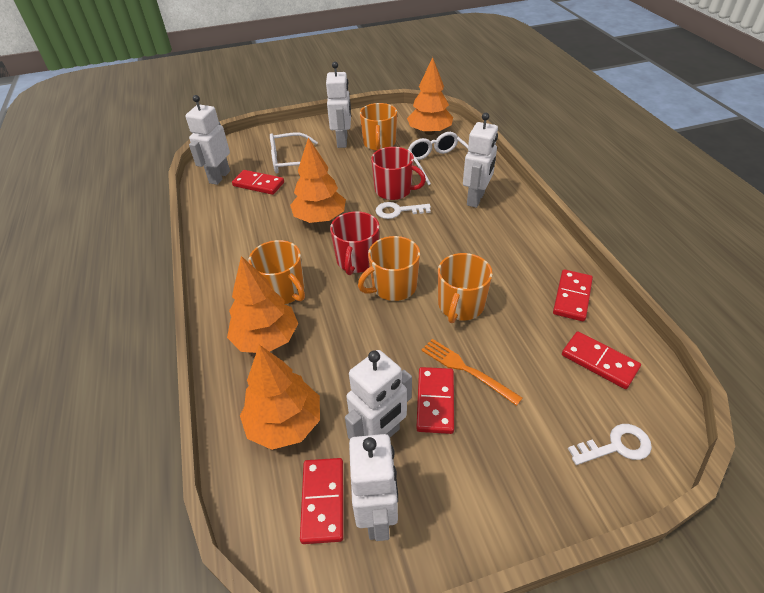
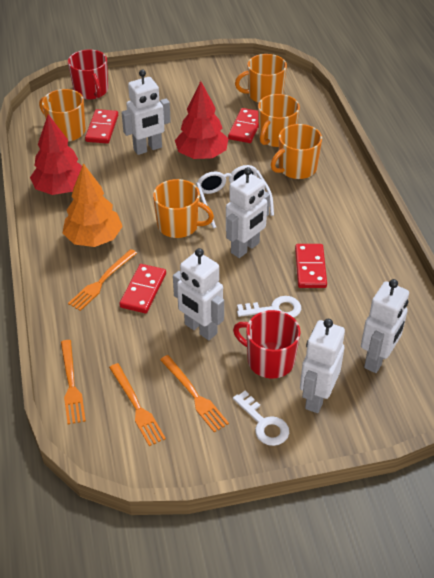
orange fork: [421,339,522,406] = 1 -> [61,340,86,424] [68,249,137,311] [109,363,166,446] [160,355,229,432] = 4
orange mug: [249,240,305,304] [358,236,420,301] [360,103,397,151] [438,253,493,323] = 4 -> [39,89,86,142] [153,179,214,238] [235,54,287,103] [258,94,300,147] [271,124,322,179] = 5
orange tree: [227,256,298,353] [240,345,320,450] [290,137,346,223] [407,57,453,135] = 4 -> [63,163,123,247] = 1
red domino: [232,170,284,195] [300,458,344,544] [416,367,454,434] [553,269,593,321] [562,331,641,389] = 5 -> [85,109,118,144] [119,264,166,313] [228,108,258,143] [295,244,327,288] = 4
red tree: none = 0 -> [30,114,82,195] [175,81,228,159] = 2
white glasses: [270,133,318,173] [408,132,468,185] = 2 -> [196,165,274,228] = 1

